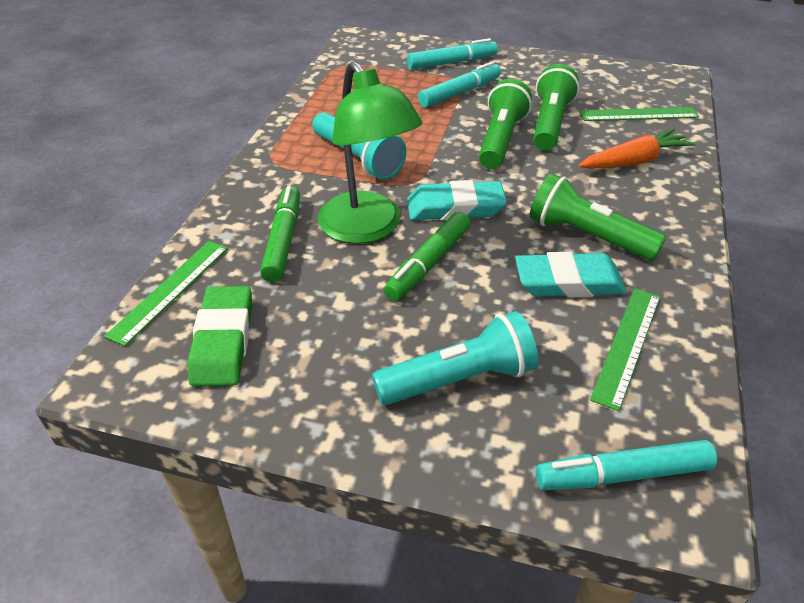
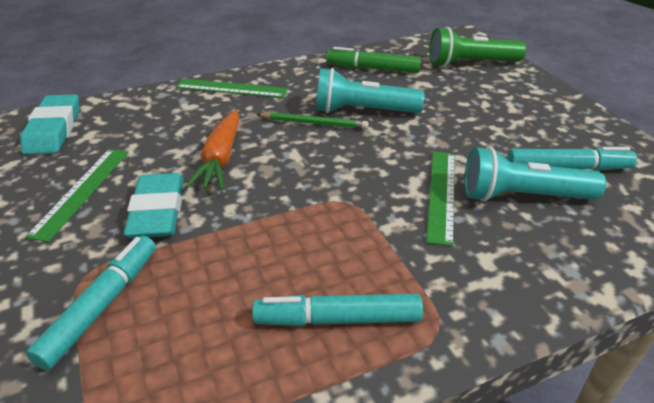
green eraser: [188,286,252,386] = 1 -> none = 0
green flashlight: [479,79,532,169] [530,173,666,261] [533,64,579,151] = 3 -> [429,27,526,67] = 1
green lamp: [318,61,422,244] = 1 -> none = 0
green marker: [260,186,300,282] [384,212,471,301] = 2 -> [326,47,421,73] = 1
green pencil: none = 0 -> [256,112,369,129] = 1

